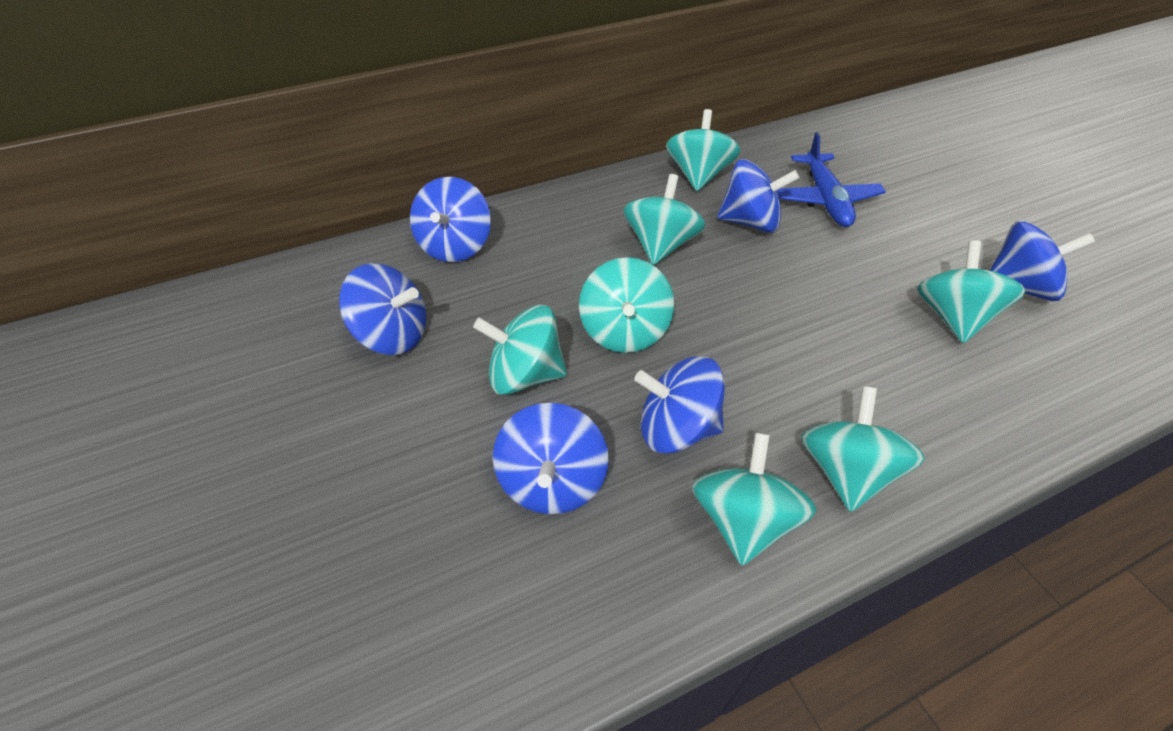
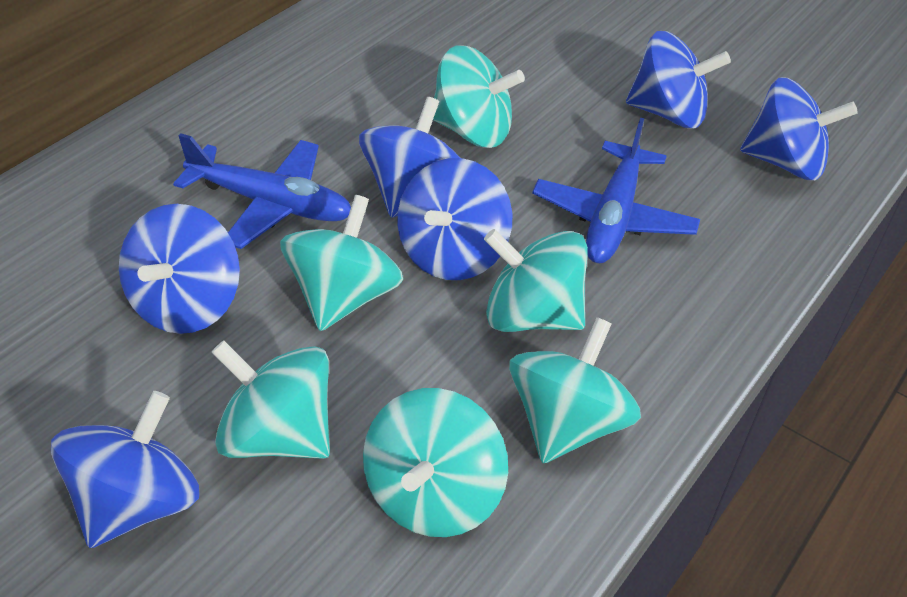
blue plane: [777,132,886,227] = 1 -> [173,133,351,249] [532,118,700,263] = 2
turquoise spinning top: [473,305,567,395] [579,257,674,353] [624,174,705,265] [666,109,740,191] [692,433,817,566] [801,386,925,512] [917,240,1026,343] = 7 -> [212,340,330,459] [280,195,403,331] [363,388,508,537] [433,45,525,148] [484,229,588,332] [509,317,641,463] = 6

